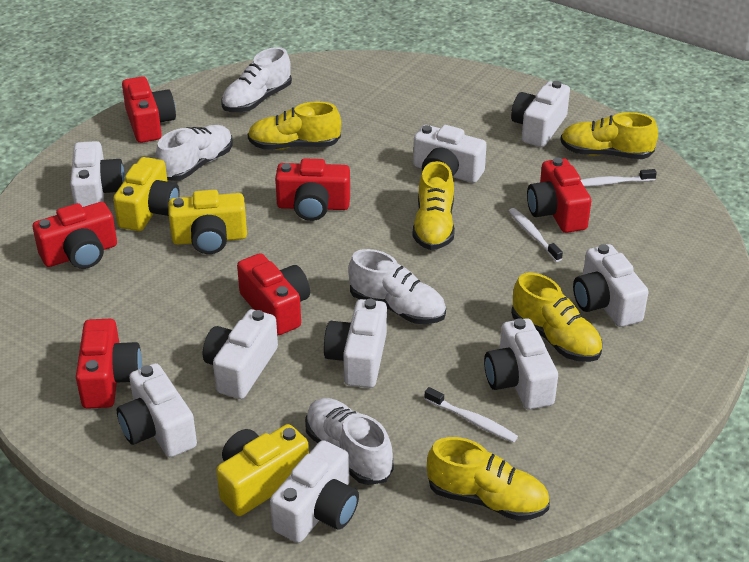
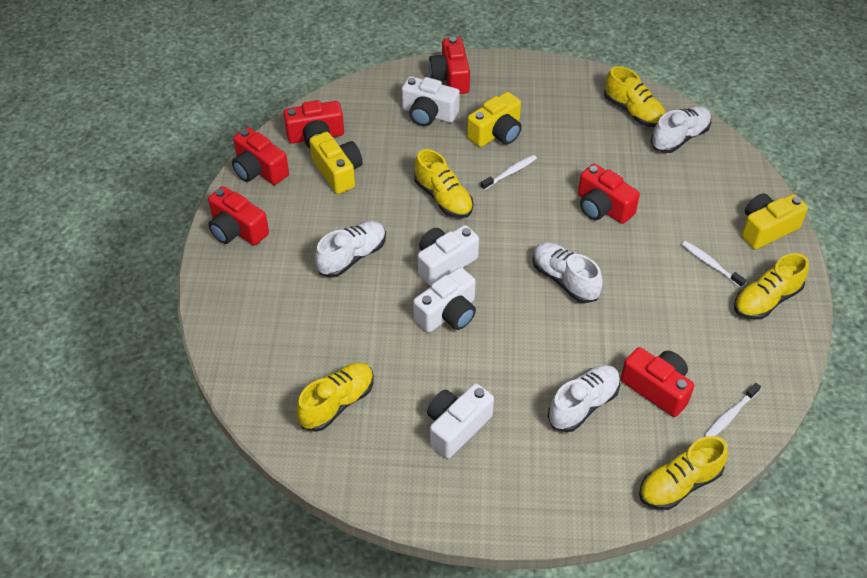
white camera: [70,141,125,207] [117,363,197,457] [203,309,278,399] [270,440,359,543] [324,299,387,388] [413,125,487,183] [484,318,558,409] [511,81,570,147] [573,244,648,327] = 9 -> [402,76,460,126] [413,267,476,333] [418,225,479,286] [427,384,494,459] = 4

